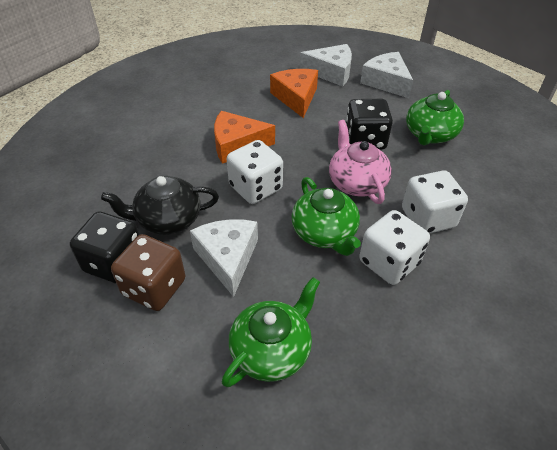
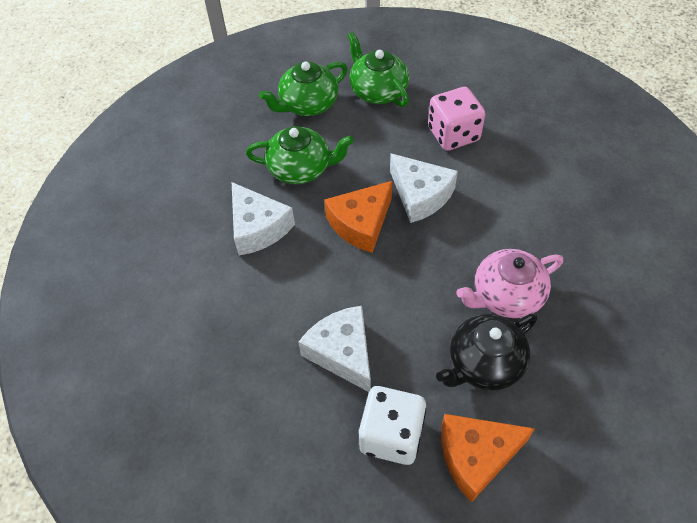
black dice: [70,211,139,283] [346,99,393,150] = 2 -> none = 0
brown dice: [111,234,185,311] = 1 -> none = 0
pink dice: none = 0 -> [428,87,485,151] = 1
white dice: [227,140,283,204] [359,210,430,285] [402,170,468,234] = 3 -> [359,386,426,465] = 1

